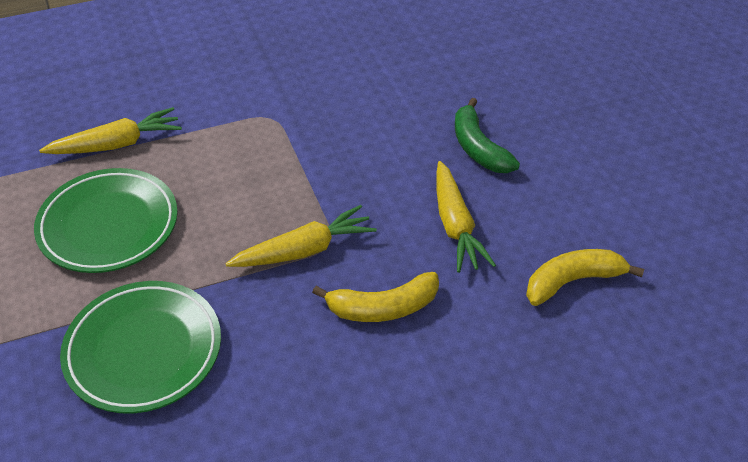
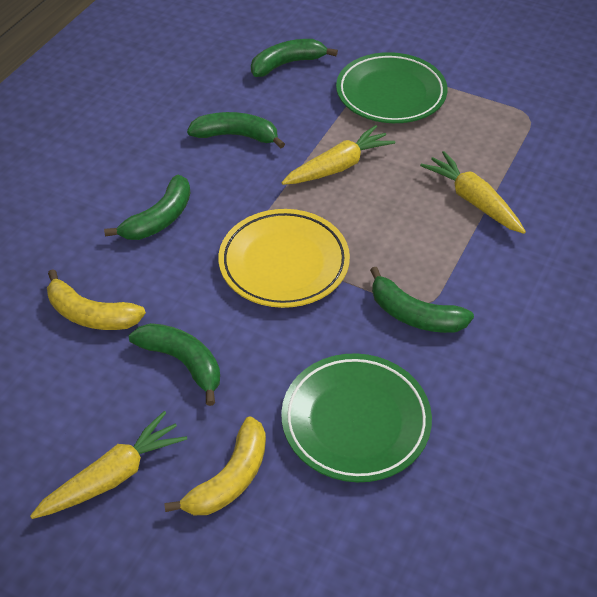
green banana: [455,98,520,173] = 1 -> [104,174,191,240] [129,323,220,406] [187,112,285,149] [251,39,338,77] [370,267,474,333] = 5
yellow plate: none = 0 -> [219,209,350,308] = 1

